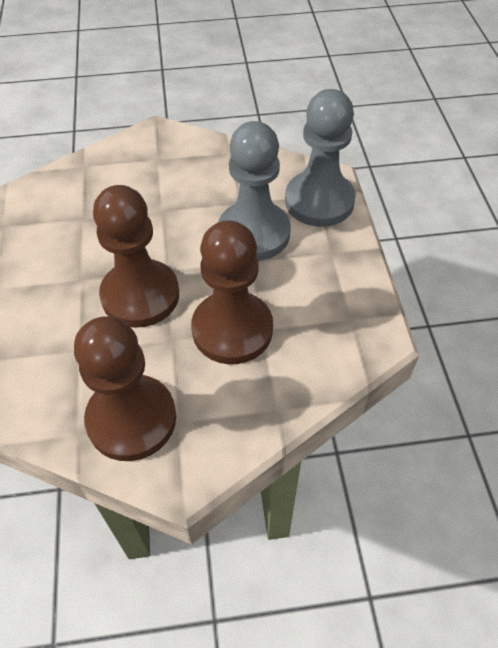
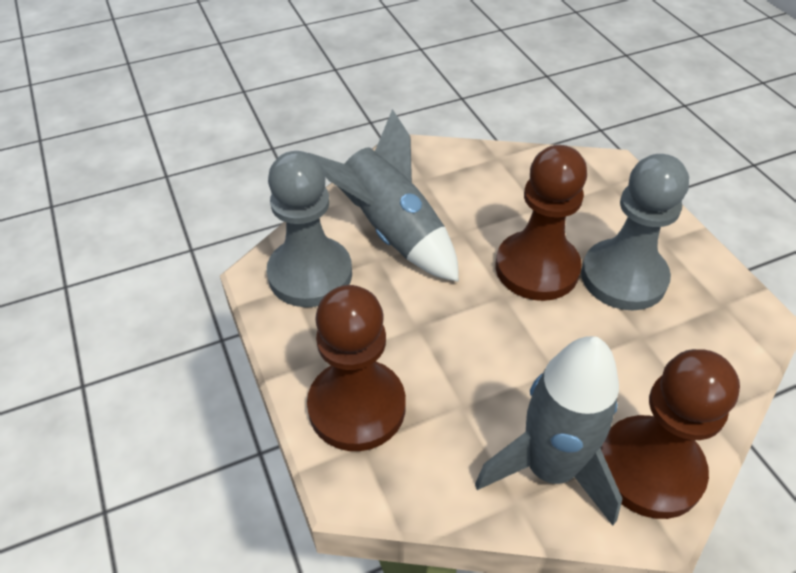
grey rocket: none = 0 -> [308,109,459,282] [475,336,623,525] = 2

